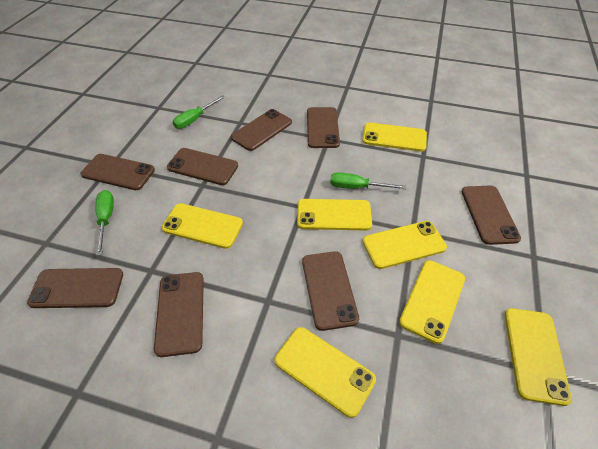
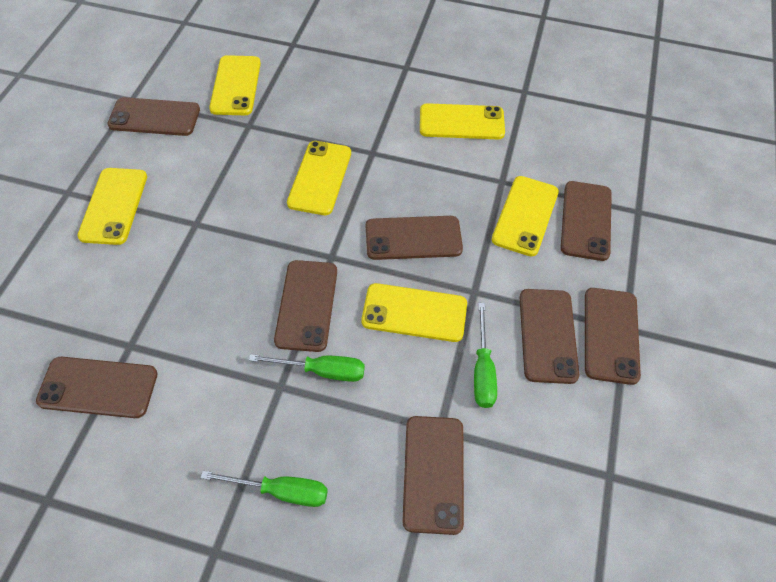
yellow phone: [162,203,243,249] [275,327,376,418] [297,199,372,231] [362,123,427,152] [362,221,447,269] [399,260,465,344] [505,308,572,406] = 7 -> [77,168,147,245] [209,55,261,115] [287,141,351,215] [362,283,467,342] [420,103,505,139] [492,176,559,257] = 6

